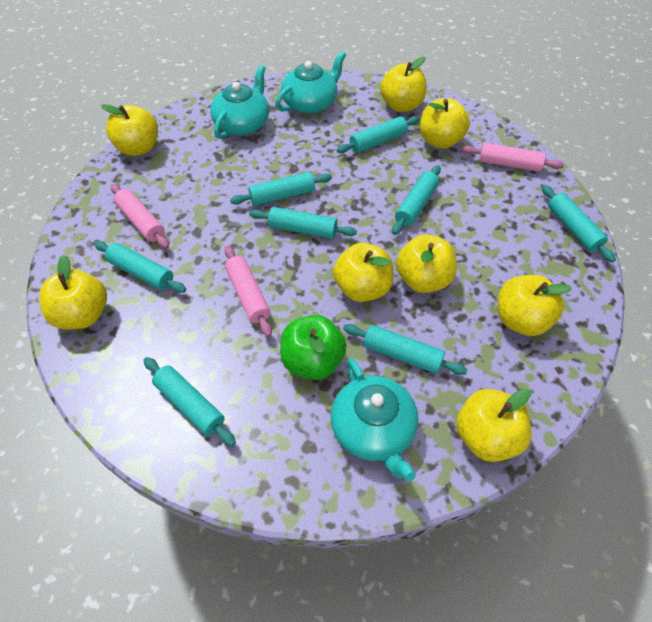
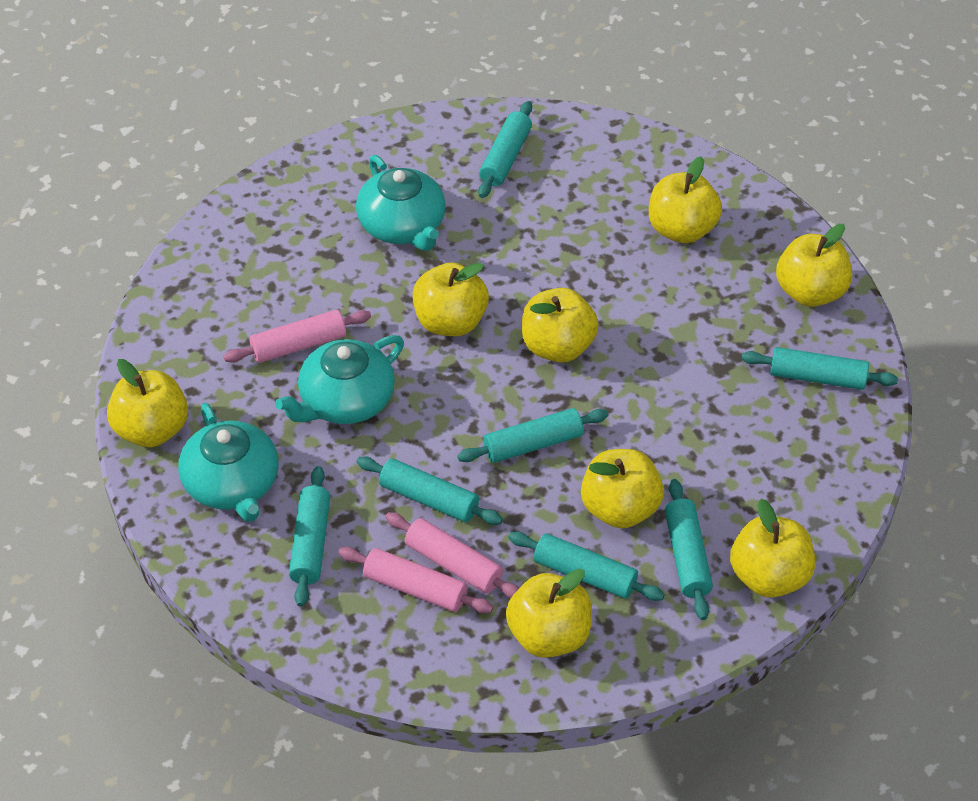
green apple: [280,315,347,380] = 1 -> none = 0
turquoise rolling pin: [94,241,186,293] [143,357,236,446] [230,172,332,206] [249,207,357,239] [337,116,419,153] [343,324,467,375] [392,165,441,235] [542,185,616,262] = 8 -> [289,466,330,607] [356,456,503,525] [457,408,608,463] [478,101,532,198] [508,532,665,601] [665,479,713,620] [742,347,898,390] = 7

